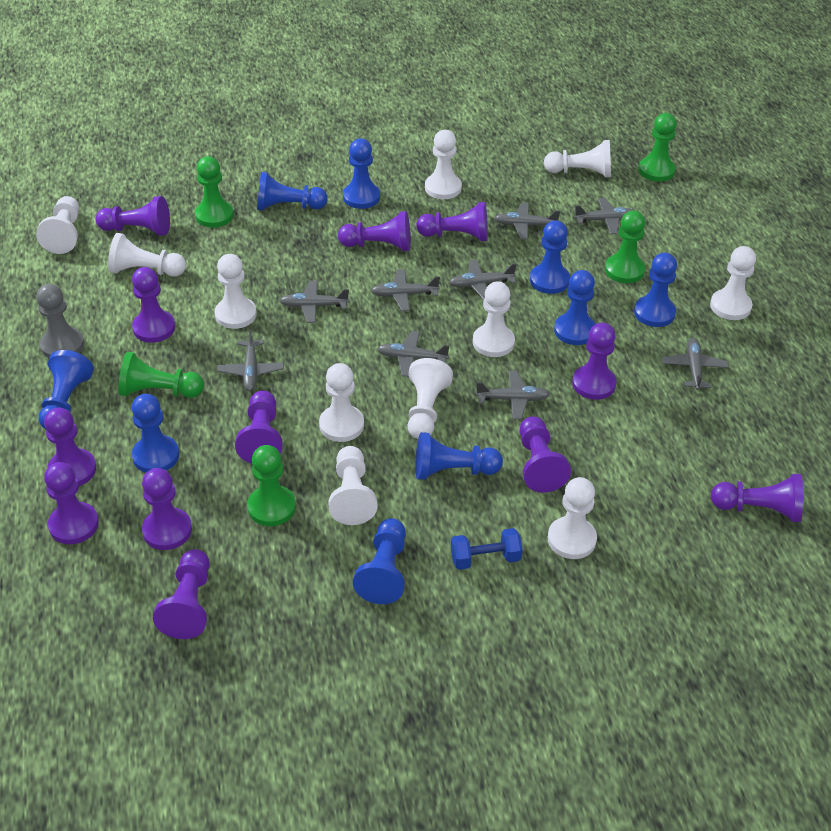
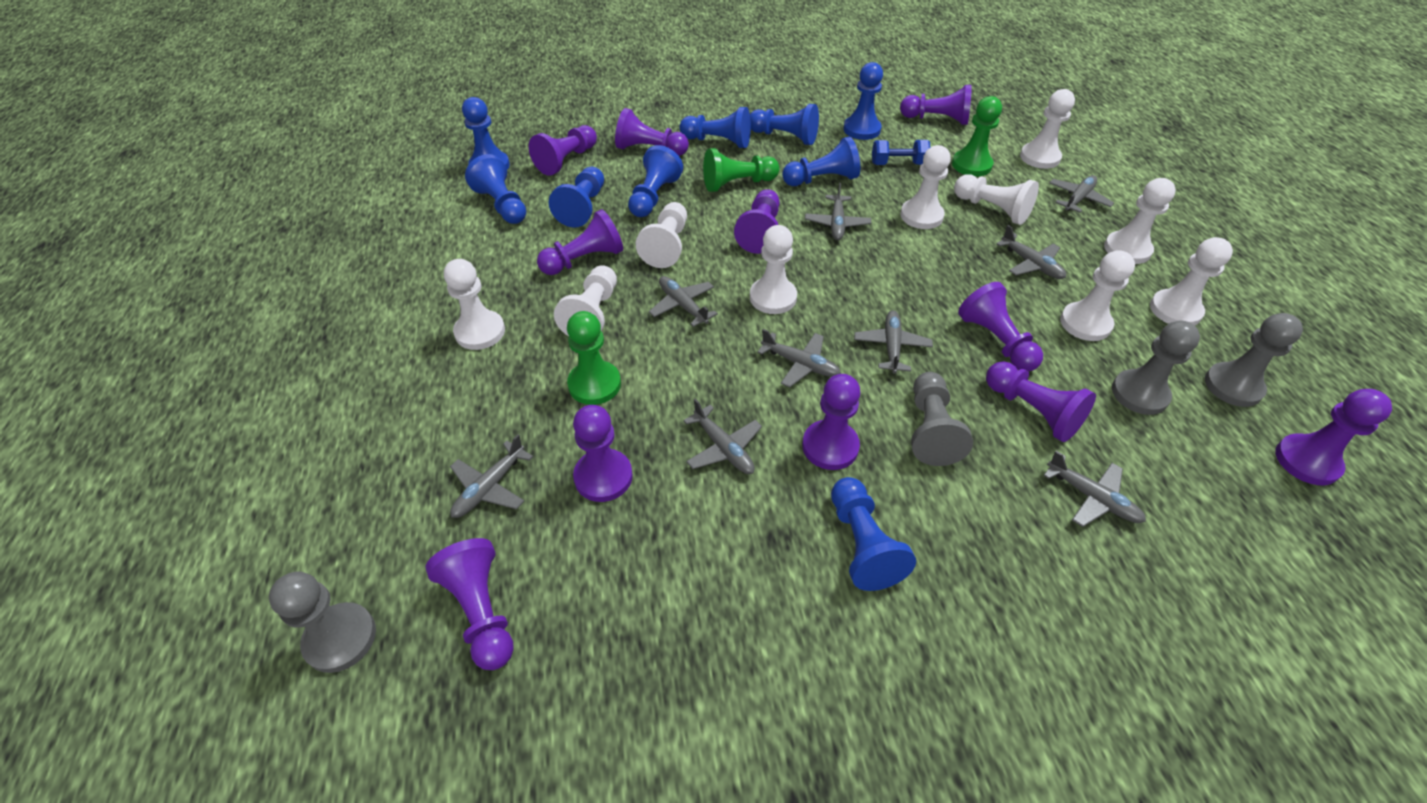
green pawn: [118,352,204,398] [195,156,234,227] [247,445,296,526] [605,210,645,283] [639,113,677,182] = 5 -> [567,311,621,405] [703,148,780,192] [952,96,1002,177] = 3
grey pawn: [36,284,84,358] = 1 -> [269,571,376,673] [911,372,973,466] [1112,321,1200,415] [1205,313,1303,407] = 4
purple pawn: [44,408,96,486] [44,462,99,544] [96,196,170,236] [132,267,175,343] [142,468,192,550] [153,549,210,639] [235,391,283,464] [338,211,411,251] [416,202,488,241] [520,416,571,493] [572,323,617,400] [711,474,803,522] = 12 -> [426,538,514,670] [529,125,597,176] [537,209,623,275] [573,405,633,502] [615,108,689,156] [734,189,780,254] [802,374,860,470] [900,85,972,125] [958,282,1043,371] [986,361,1096,442] [1275,389,1392,485] = 11
white pawn: [36,196,79,254] [108,233,186,277] [215,254,257,329] [319,363,364,442] [328,446,377,525] [408,358,453,439] [425,130,462,199] [473,281,515,357] [544,140,611,177] [548,477,597,559] [710,246,756,320] = 11 -> [444,259,505,350] [554,265,617,336] [636,202,687,268] [750,225,797,314] [900,145,951,229] [954,174,1039,225] [1020,89,1075,169] [1060,250,1135,341] [1104,178,1176,264] [1150,237,1233,325] = 10

